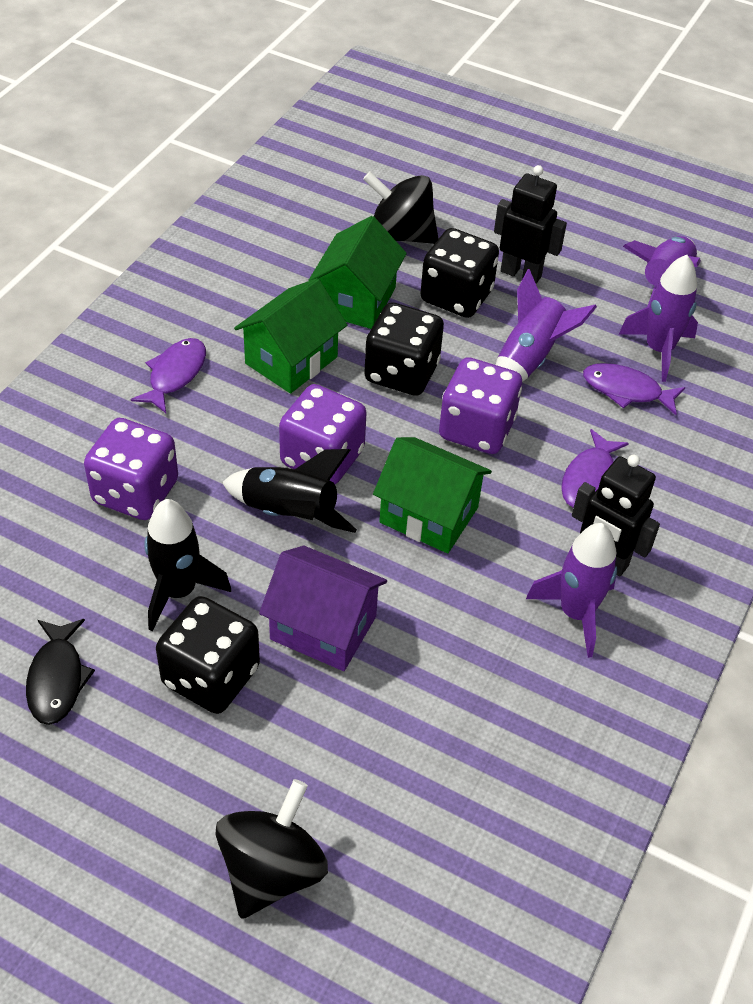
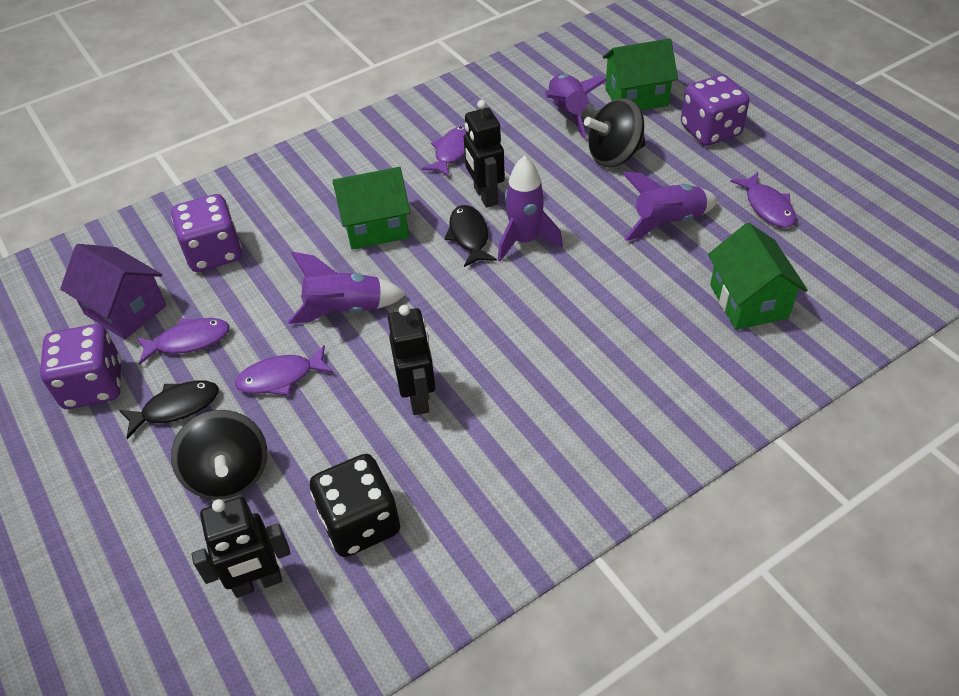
black dice: [156,596,260,714] [364,302,444,396] [420,228,499,318] = 3 -> [310,454,400,557] = 1
black fish: [26,619,95,725] = 1 -> [119,380,219,439] [444,205,497,267] = 2
black robot: [494,165,567,284] [572,455,660,576] = 2 -> [192,497,290,598] [388,305,435,415] [464,100,505,208] = 3
black rocket: [144,499,231,631] [222,449,357,533] = 2 -> none = 0
purple fish: [130,338,206,413] [561,429,629,508] [583,363,686,415] = 3 -> [136,318,230,365] [235,345,333,395] [422,125,466,177] [730,172,796,228] = 4

